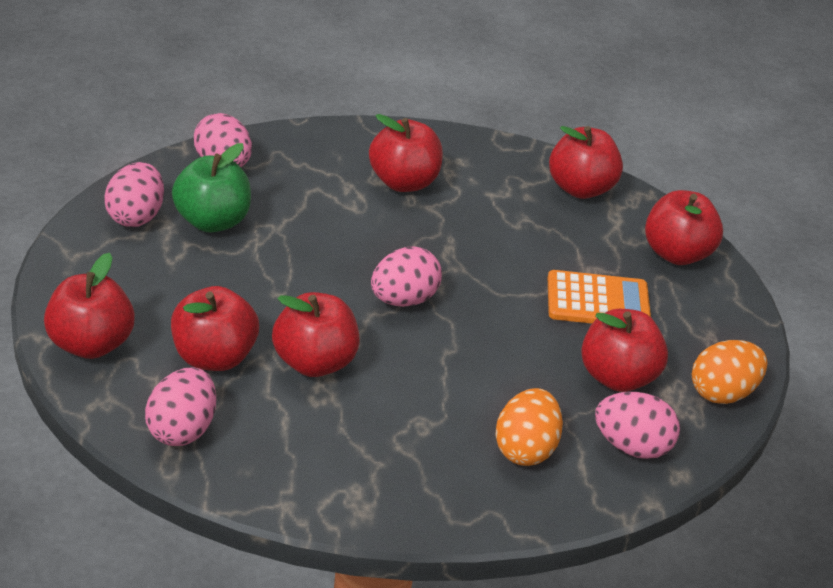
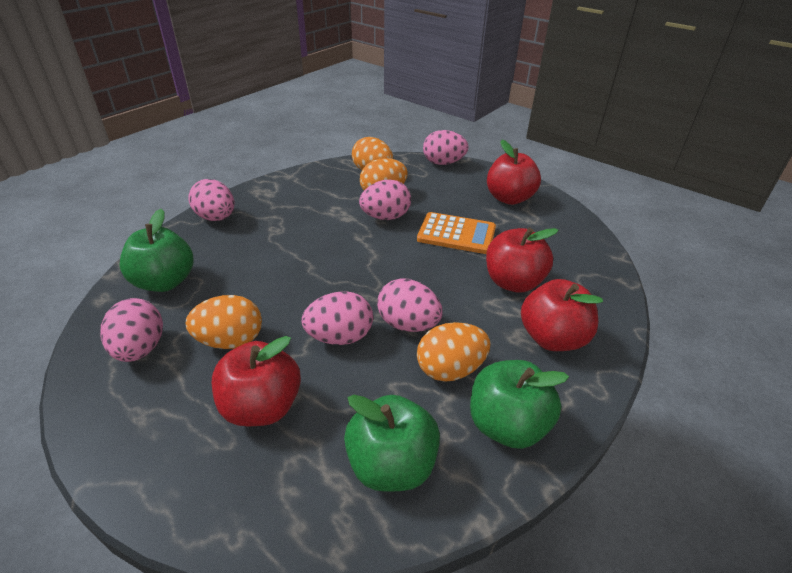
green apple: [172,143,251,232] = 1 -> [119,209,194,292] [344,395,440,492] [470,360,569,449] = 3
orange egg: [495,388,563,466] [692,340,767,404] = 2 -> [186,295,262,349] [352,137,393,170] [360,158,408,190] [417,322,491,382] = 4
pink egg: [104,162,164,227] [145,368,216,446] [194,113,252,167] [371,247,442,307] [595,392,680,459] = 5 -> [101,298,163,362] [188,179,234,221] [302,291,373,345] [359,180,411,220] [377,278,443,332] [423,130,469,165] = 6
red apple: [44,253,135,359] [171,286,259,371] [272,292,360,377] [369,114,443,192] [549,126,623,199] [581,309,668,392] [645,190,723,265] = 7 -> [212,336,301,426] [486,228,559,293] [487,140,541,205] [521,279,603,351] = 4

